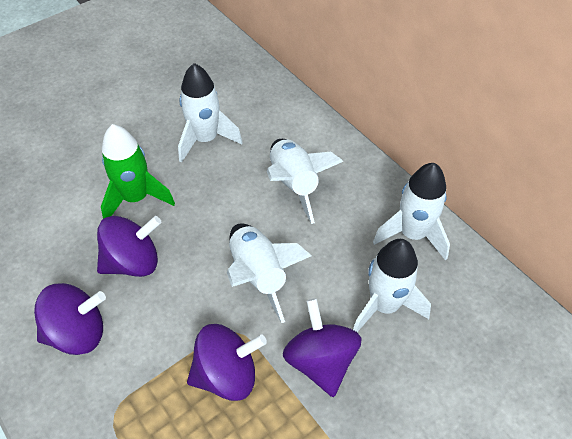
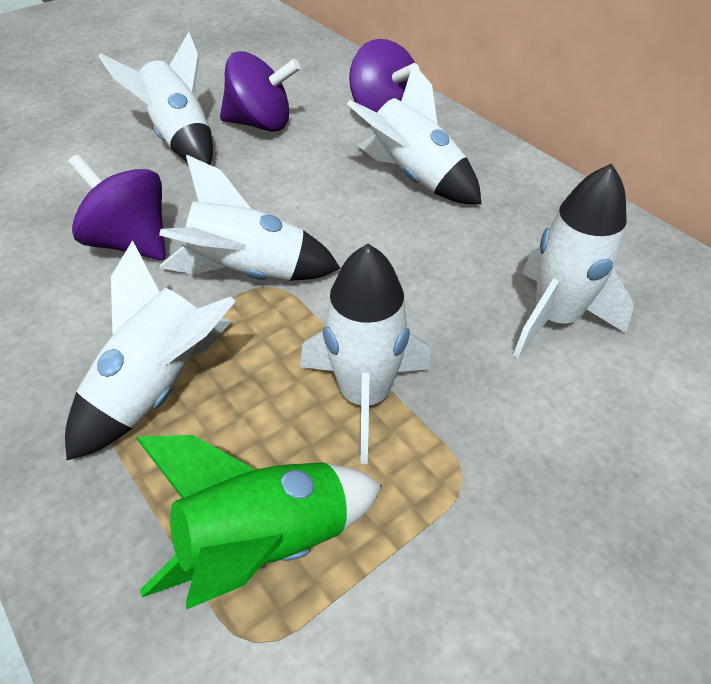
purple spinning top: [34,283,106,355] [97,216,162,277] [187,324,267,401] [283,298,362,397] = 4 -> [68,154,166,260] [220,51,300,132] [349,39,419,112] = 3
white rocket: [178,63,243,163] [227,223,312,323] [267,139,343,224] [353,239,431,332] [373,163,450,261] = 5 -> [65,240,236,460] [99,32,213,165] [159,154,341,281] [300,244,430,464] [347,63,481,204] [513,163,634,358] = 6

